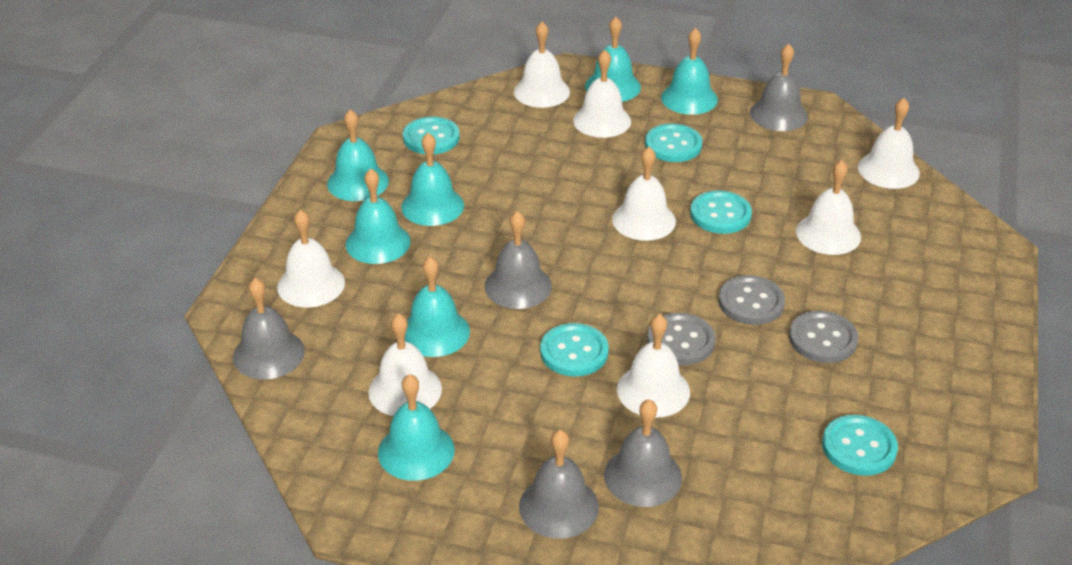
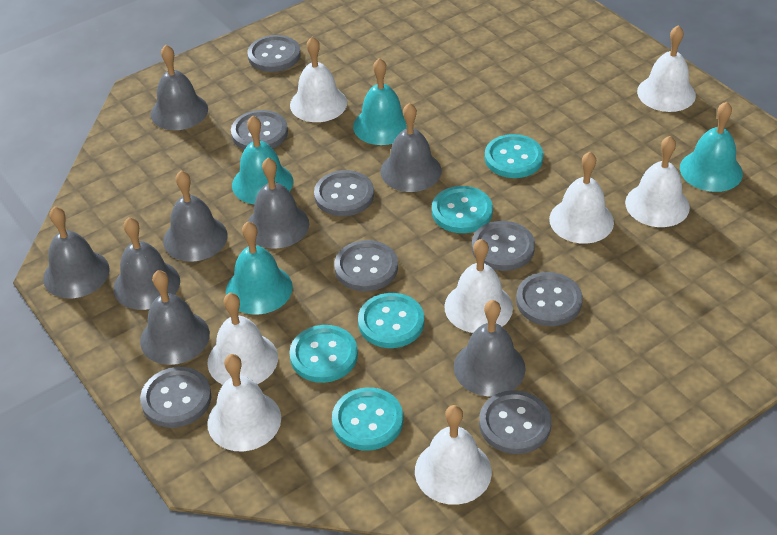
grey bell: [233,278,305,380] [484,211,552,309] [519,429,599,539] [604,399,682,507] [750,44,808,131] = 5 -> [43,206,110,298] [114,217,180,310] [140,270,210,365] [151,45,208,130] [163,170,227,262] [247,158,309,249] [381,103,442,192] [454,300,526,396] = 8
grey button: [647,313,716,365] [718,275,785,325] [789,311,858,363] = 3 -> [140,367,212,428] [231,110,288,150] [248,35,301,72] [314,170,374,216] [334,240,398,292] [472,221,535,271] [479,390,552,454] [516,272,583,326] = 8
turquoise bell: [327,109,389,201] [345,168,411,264] [378,374,455,481] [401,133,464,226] [405,257,470,357] [585,17,641,102] [661,28,718,115] = 7 -> [226,221,293,315] [232,116,293,204] [353,58,407,145] [680,102,743,192] = 4

